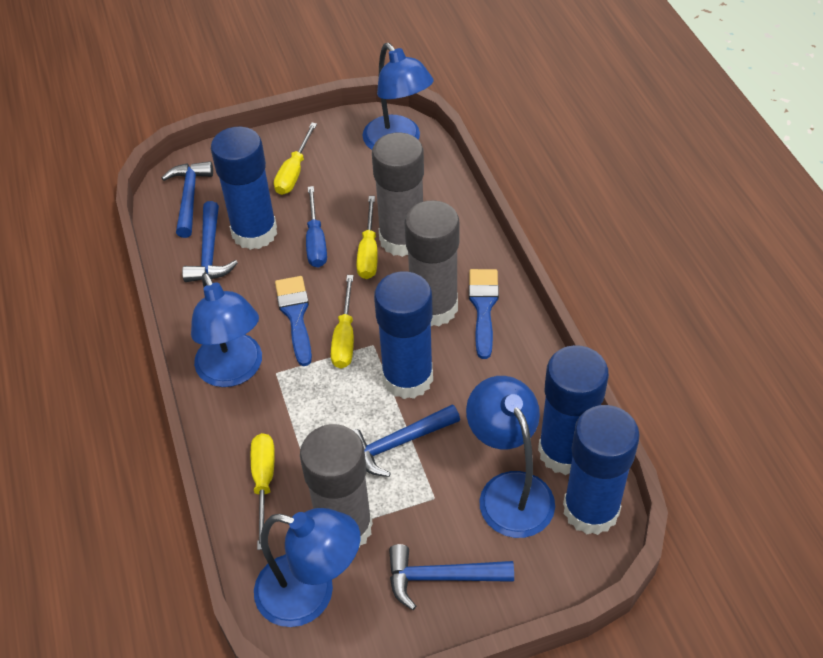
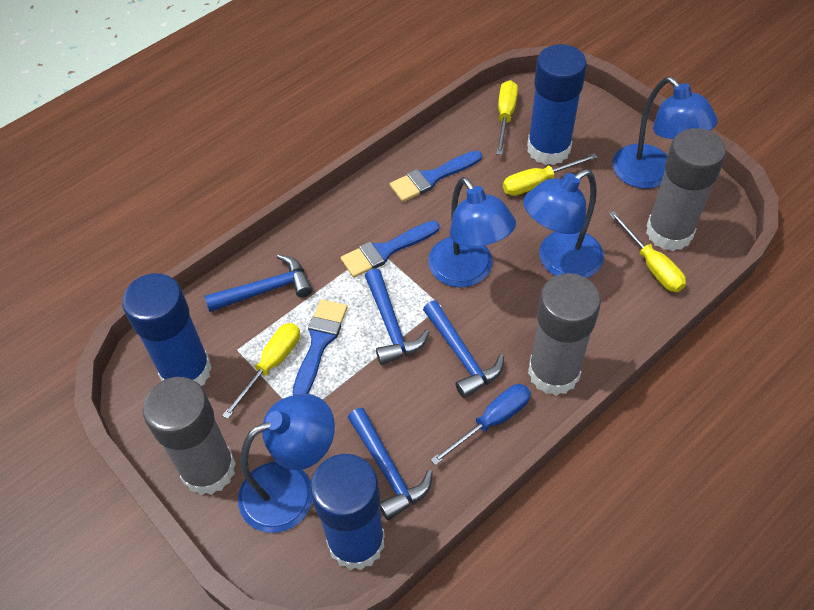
blue brush: [275,276,312,366] [469,269,499,359] = 2 -> [293,299,347,395] [341,221,440,278] [390,151,482,202] = 3
blue glue stick: [211,126,277,250] [374,271,433,399] [538,345,609,475] [563,405,640,535] = 4 -> [122,273,212,386] [310,454,385,570] [527,44,587,165] = 3

